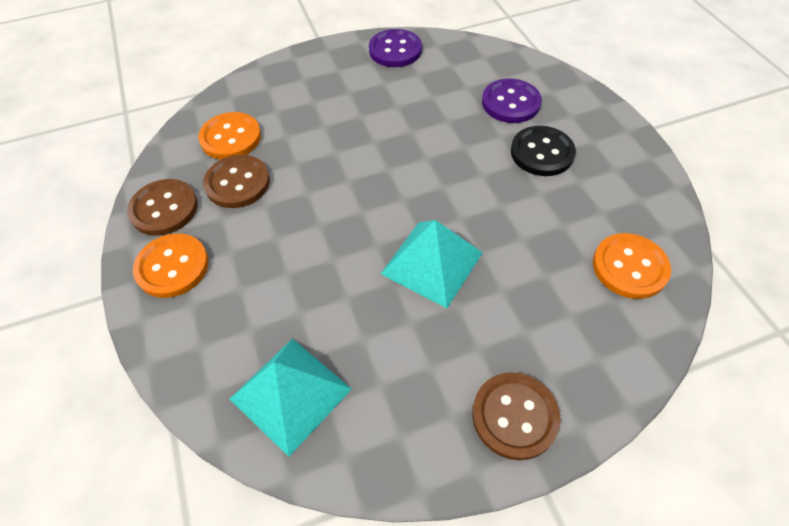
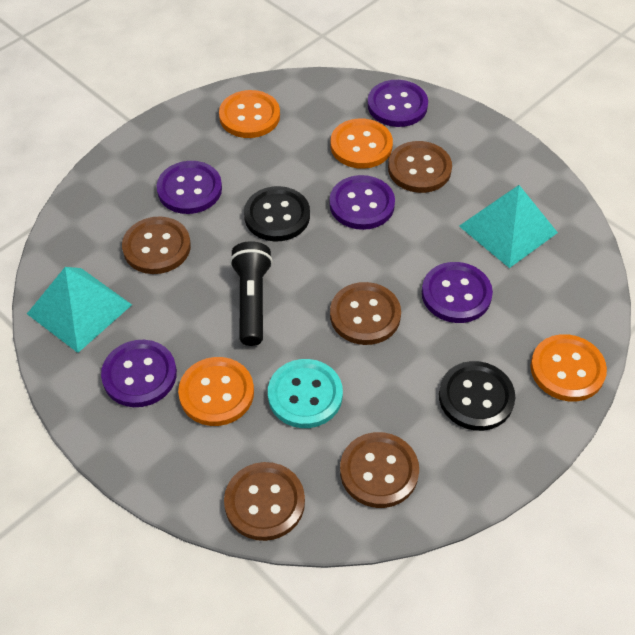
black button: [511,126,576,176] = 1 -> [244,186,310,241] [439,361,515,431] = 2
black flashlight: none = 0 -> [230,241,273,346] = 1
brown button: [127,179,198,236] [203,155,270,208] [472,372,560,460] = 3 -> [122,216,191,274] [224,462,305,541] [330,282,401,345] [340,432,419,508] [388,141,452,193] = 5
orange button: [133,233,209,298] [198,112,261,160] [593,233,671,299] = 3 -> [178,357,254,426] [219,90,280,138] [330,118,393,169] [530,334,607,402] = 4
purple button: [369,29,422,67] [482,79,542,123] = 2 -> [101,340,177,407] [157,161,222,214] [329,175,395,230] [367,80,428,127] [422,262,493,323] = 5
turquoise button: none = 0 -> [268,359,343,428] = 1

